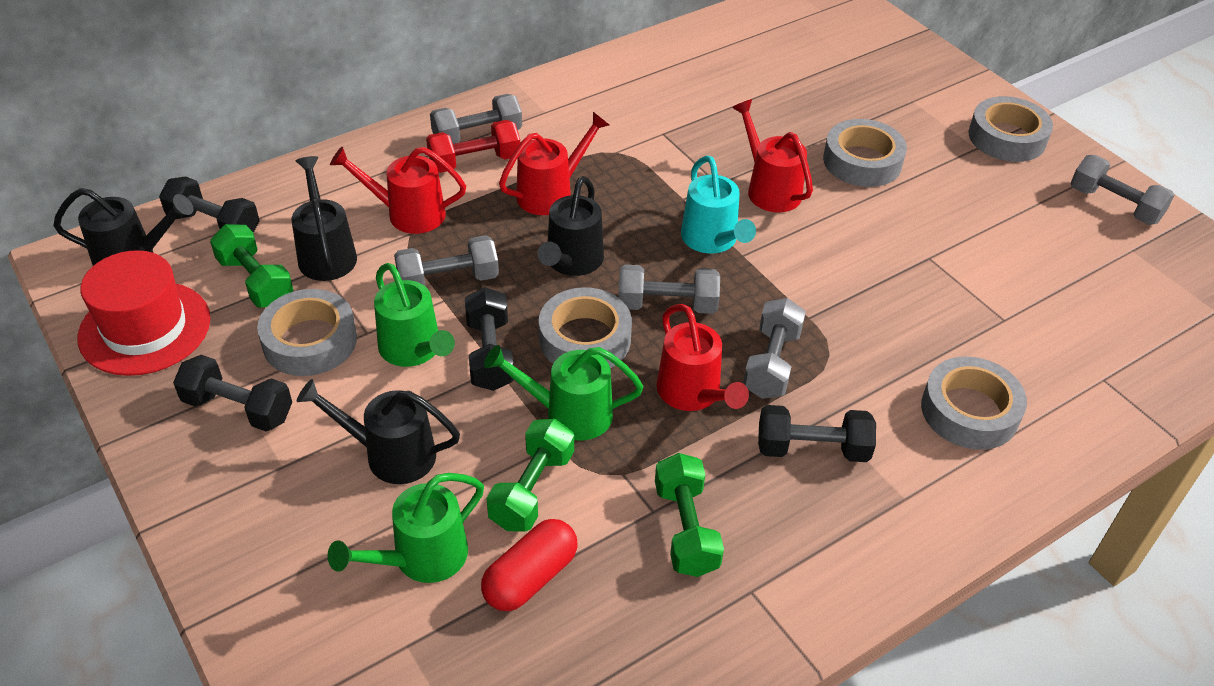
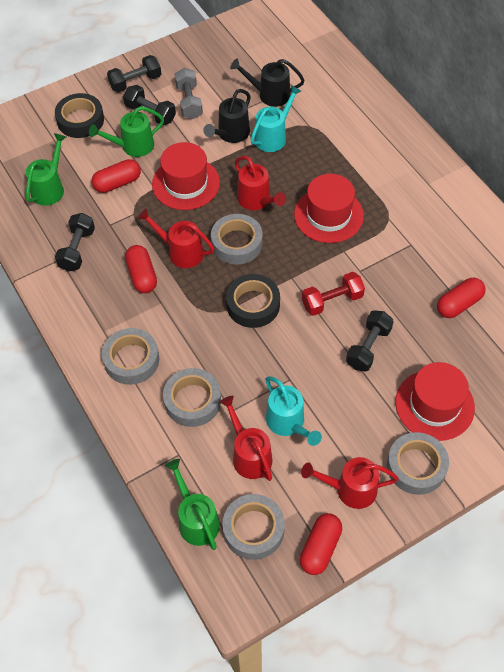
black tape: none = 0 -> [55,93,104,138] [226,274,280,328] = 2
black watering can: [53,188,194,266] [292,156,357,281] [297,379,460,484] [538,176,604,276] = 4 -> [203,89,251,143] [230,58,305,107] = 2
green dumbbell: [210,224,293,307] [486,419,574,532] [655,453,724,577] = 3 -> none = 0
grey dumbbell: [394,235,499,287] [430,94,522,144] [618,265,720,314] [743,298,806,399] [1071,155,1175,225] = 5 -> [175,68,203,119] = 1
red capsule: [481,519,578,611] = 1 -> [91,159,141,193] [125,245,157,293] [300,513,342,575] [437,278,485,318] = 4
red hat: [78,250,210,376] = 1 -> [152,142,220,210] [294,174,364,243] [395,362,475,441] = 3
turquoise watering can: [681,155,756,254] = 1 -> [250,85,301,152] [265,376,322,446] = 2

